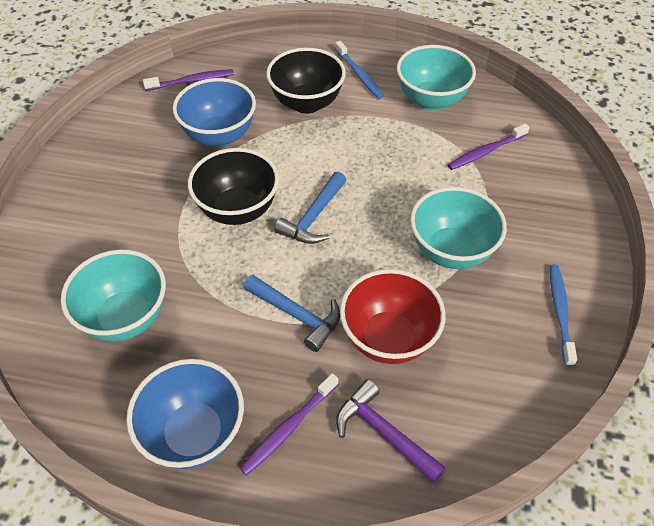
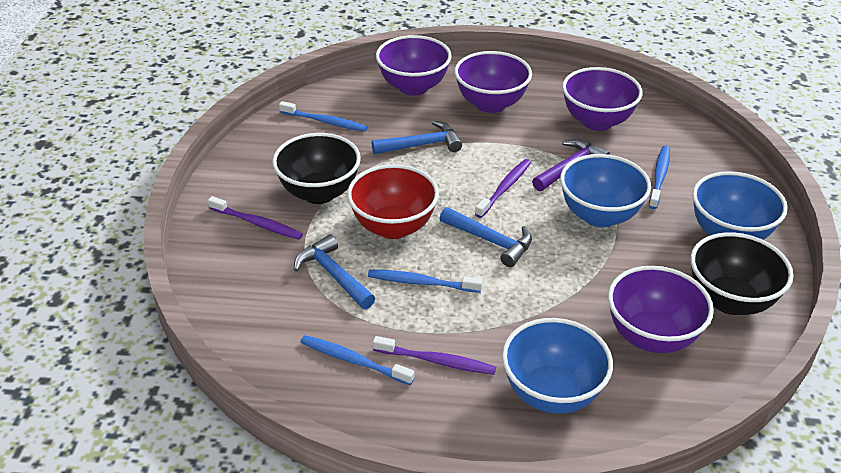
blue bowl: [126,359,244,469] [173,78,256,147] = 2 -> [502,318,613,414] [560,154,651,227] [692,171,787,240] = 3
blue hammer: [244,275,340,352] [275,171,346,244] = 2 -> [294,234,375,309] [372,121,462,154] [440,207,532,267] = 3
blue toothbrush: [335,41,384,99] [550,264,577,367] = 2 -> [279,101,368,132] [300,335,414,385] [368,270,483,293] [649,146,670,209] = 4
purple bowl: none = 0 -> [376,35,452,96] [454,51,532,113] [562,67,643,131] [608,266,714,353] = 4
turquoise bowl: [61,250,166,342] [397,45,476,111] [410,187,507,269] = 3 -> none = 0

